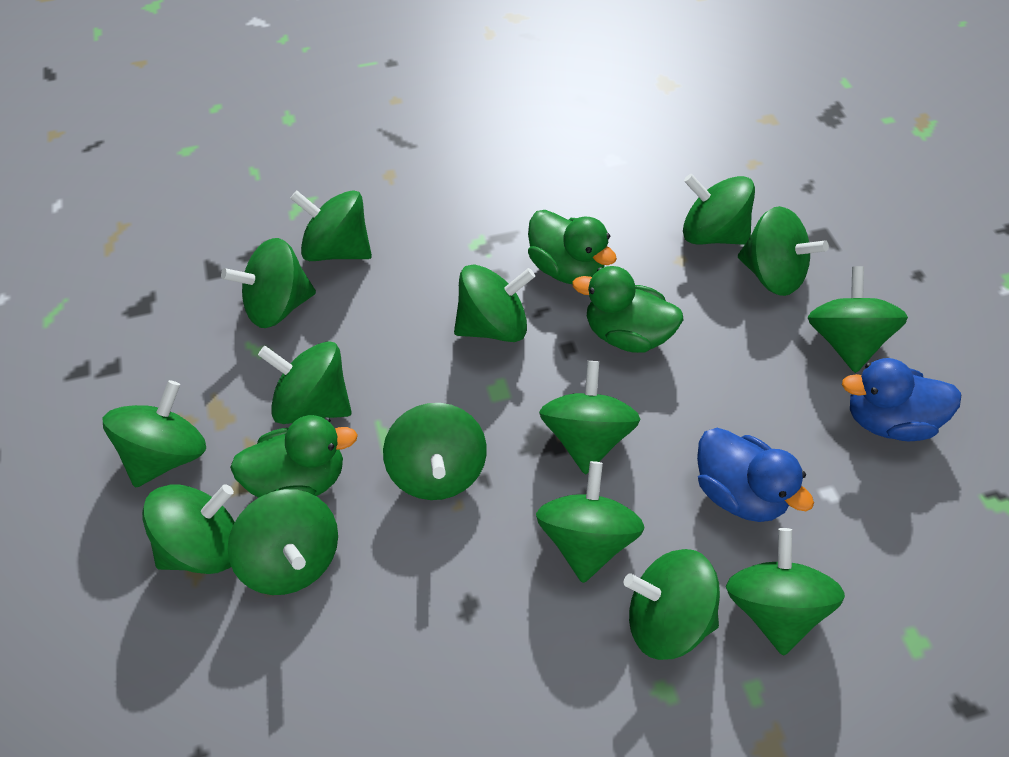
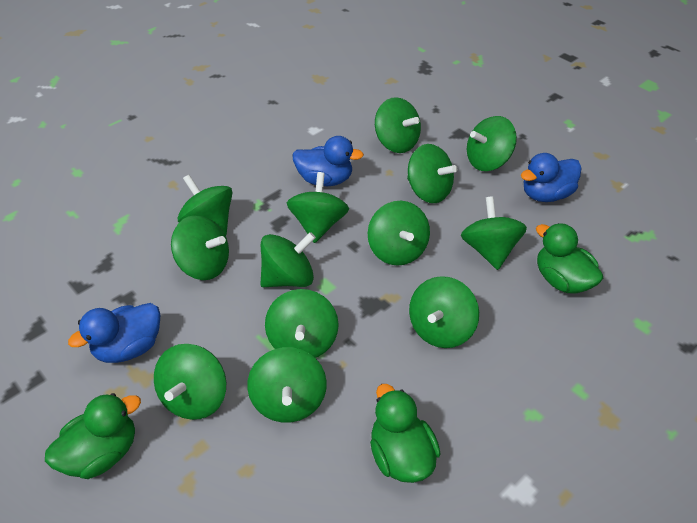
blue duck: [697,428,814,522] [842,358,961,441] = 2 -> [68,303,160,363] [292,136,364,186] [521,153,582,202] = 3
green spinning top: [103,380,206,488] [142,484,235,574] [221,238,316,328] [228,489,338,595] [258,341,352,424] [290,190,372,261] [383,403,487,500] [454,264,535,342] [536,461,644,583] [539,361,640,475] [624,549,720,660] [683,174,755,245] [726,528,845,656] [738,206,829,296] [808,266,908,373] = 15 -> [154,344,226,420] [171,215,229,280] [178,175,232,236] [247,347,327,423] [260,232,316,287] [265,289,339,358] [287,172,349,243] [368,201,430,266] [375,97,421,153] [407,144,457,203] [409,276,479,348] [461,196,527,270] [467,116,517,171] = 13

